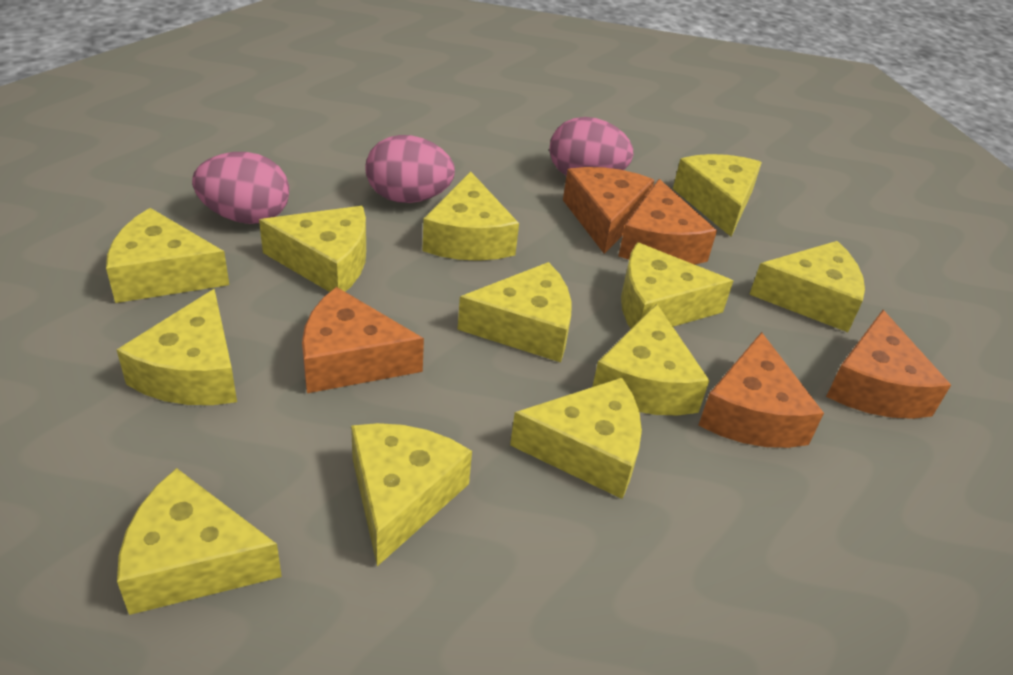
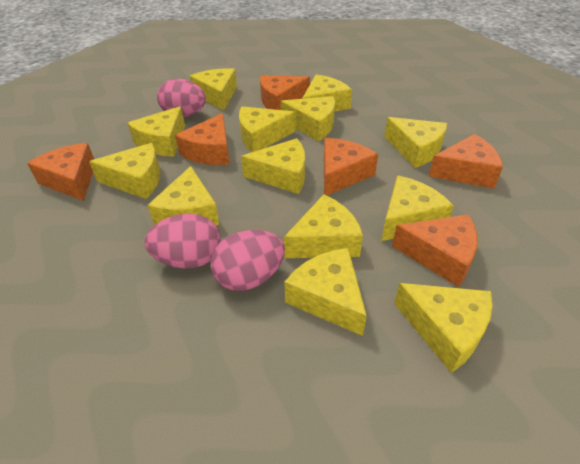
orange cheese: [302,287,424,393] [563,167,655,254] [618,179,717,265] [698,332,824,448] [826,310,951,419] = 5 -> [27,143,94,201] [175,113,229,165] [260,75,310,110] [324,138,378,196] [392,214,477,287] [429,134,503,189] = 6
yellow cheese: [106,208,229,303] [116,289,237,405] [117,468,282,615] [259,206,366,292] [351,423,472,566] [422,171,519,261] [457,262,571,362] [510,378,642,499] [592,304,710,415] [621,242,733,328] [673,154,762,237] [749,241,865,332] = 12 -> [89,143,160,199] [128,106,185,156] [148,166,219,225] [190,68,237,111] [239,106,296,152] [241,138,305,194] [281,96,335,141] [284,194,363,258] [284,248,367,336] [302,74,352,111] [381,175,454,241] [384,117,447,168] [394,283,493,373] = 13

